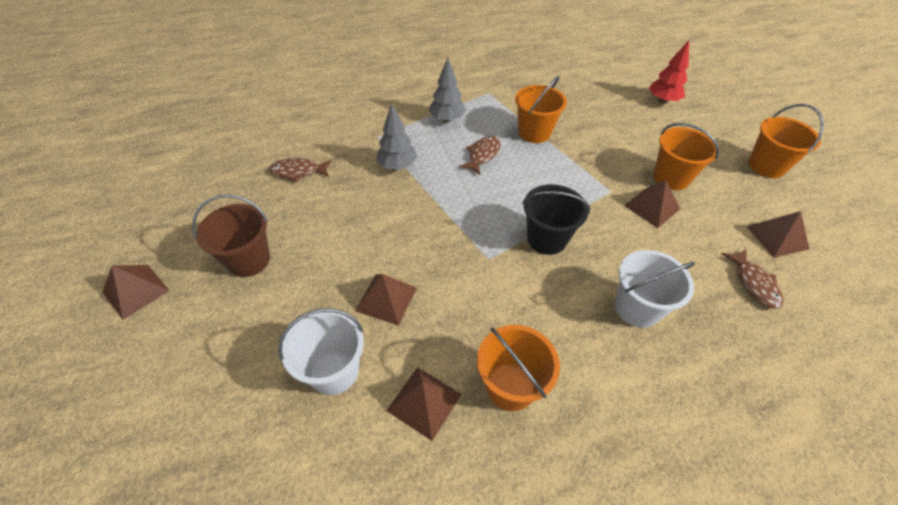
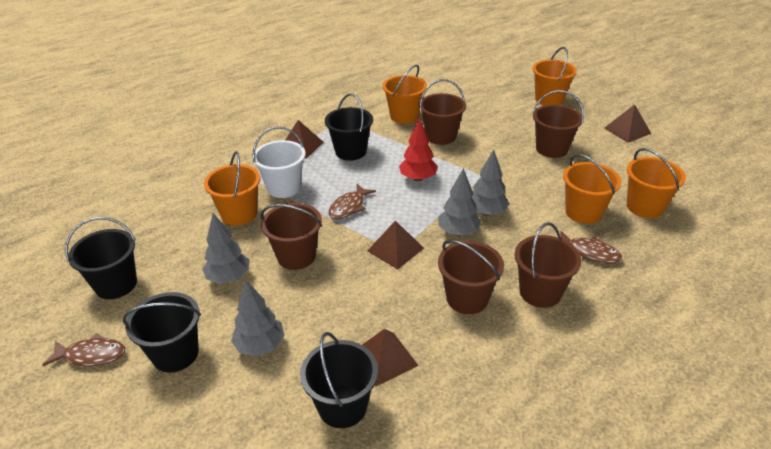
black bucket: [522,184,590,255] = 1 -> [65,217,137,299] [123,292,201,373] [300,332,378,428] [325,94,373,161] = 4
brown bucket: [192,194,270,277] = 1 -> [261,203,322,270] [419,79,466,145] [438,240,504,314] [515,222,581,308] [533,90,584,158] = 5
brown pyramid: [103,265,170,320] [355,274,417,326] [386,367,462,441] [624,180,680,228] [746,211,809,258] = 5 -> [286,120,323,159] [362,329,419,387] [367,220,424,270] [604,104,651,143] = 4
grey tree: [376,103,417,170] [429,58,466,122] = 2 -> [202,213,250,284] [231,279,285,356] [438,168,481,236] [472,150,509,216] = 4
orange bucket: [477,325,560,411] [515,76,567,143] [653,123,719,190] [748,104,824,178] = 4 -> [204,151,260,225] [383,65,427,124] [532,47,577,106] [563,154,621,224] [627,148,686,218] = 5
white bucket: [278,308,364,395] [615,250,695,328] = 2 -> [252,126,306,198] = 1

